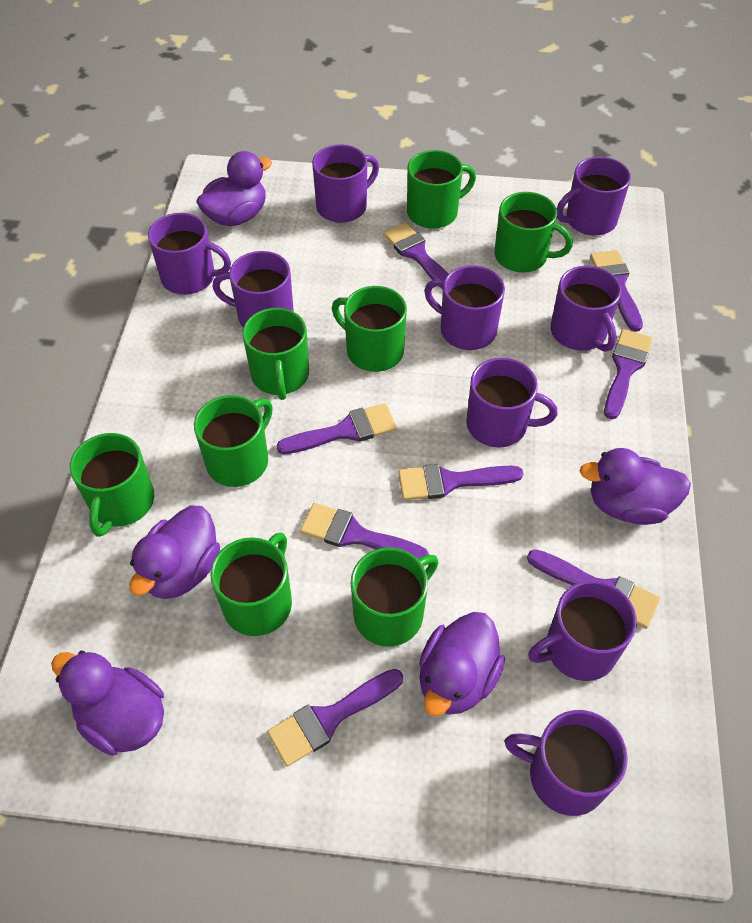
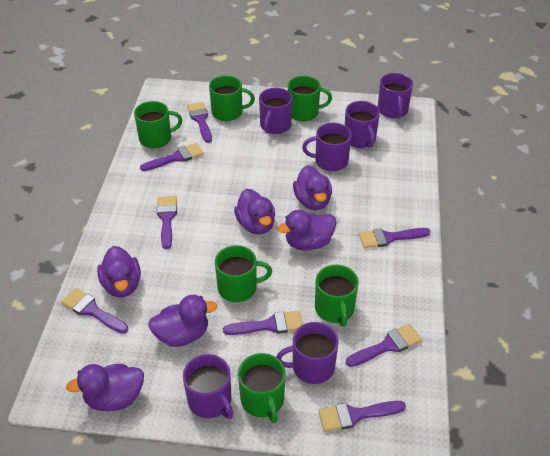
green mug: [70,433,154,537] [194,395,273,487] [211,532,292,636] [242,308,309,400] [332,286,407,372] [351,547,438,647] [407,150,476,229] [494,192,573,272] = 8 -> [134,101,182,148] [209,76,255,121] [215,245,272,302] [238,353,285,423] [288,76,332,121] [315,264,359,327] = 6
purple duck: [51,651,164,756] [129,506,220,599] [196,151,272,226] [419,612,505,716] [580,448,691,525] = 5 -> [66,364,144,411] [97,246,141,298] [148,295,217,347] [234,189,275,235] [278,210,336,251] [293,165,332,210] = 6
purple mug: [148,213,231,295] [212,251,294,327] [312,144,379,223] [424,265,505,350] [466,358,558,448] [504,710,628,816] [528,580,637,681] [551,266,621,352] [557,157,631,236] = 9 -> [183,354,233,419] [259,88,293,134] [276,322,339,384] [302,123,352,171] [345,101,380,148] [378,73,413,118] = 6

